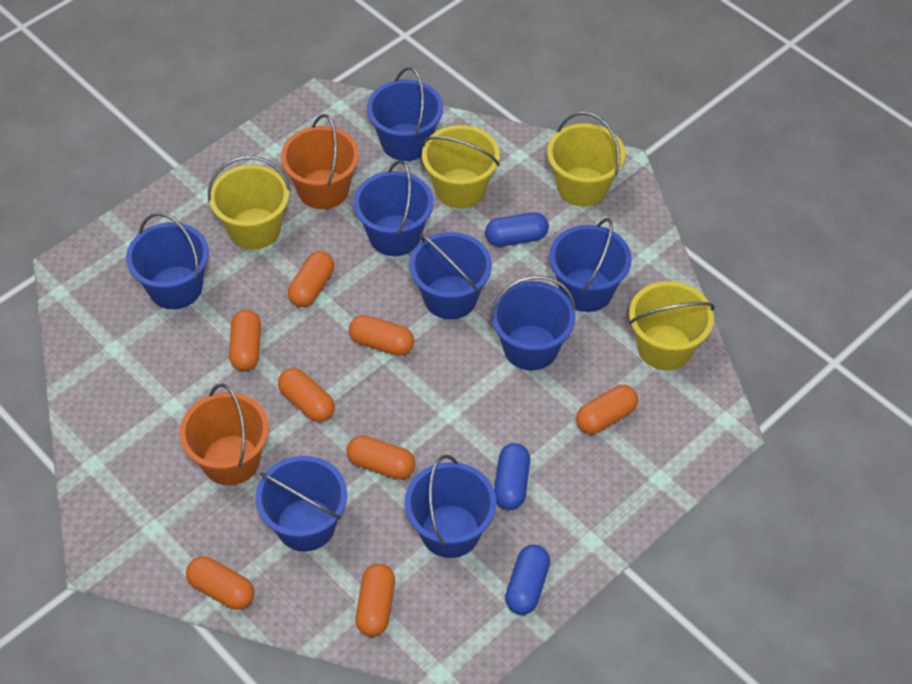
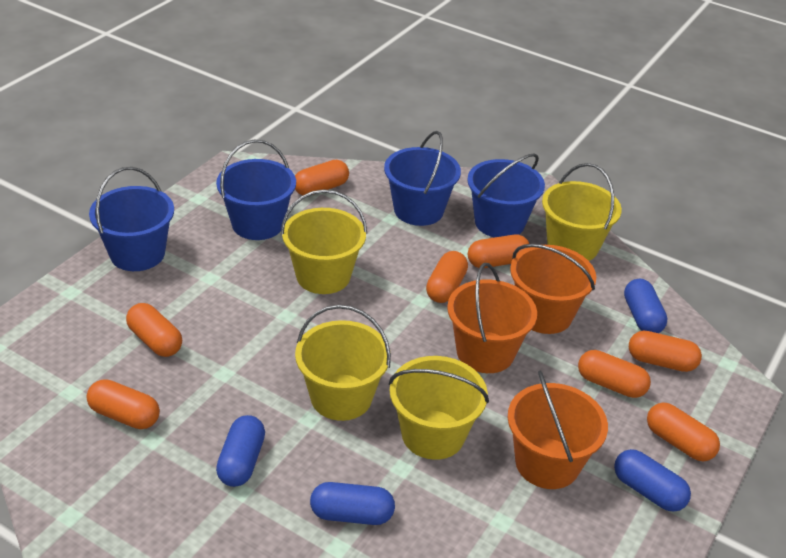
blue bucket: [126,213,209,309] [255,456,347,551] [354,160,434,256] [367,67,443,161] [405,455,496,558] [409,232,492,319] [490,276,576,370] [549,218,632,312] = 8 -> [89,167,174,271] [216,140,296,240] [384,131,461,226] [467,153,545,238] = 4
blue capsule: [485,212,549,247] [494,443,530,510] [505,544,550,615] = 3 -> [216,415,265,487] [310,482,395,525] [614,449,691,512] [624,279,668,333] = 4
orange bucket: [179,384,269,486] [281,114,359,209] = 2 -> [447,263,537,373] [508,371,608,489] [510,244,596,334] = 3

